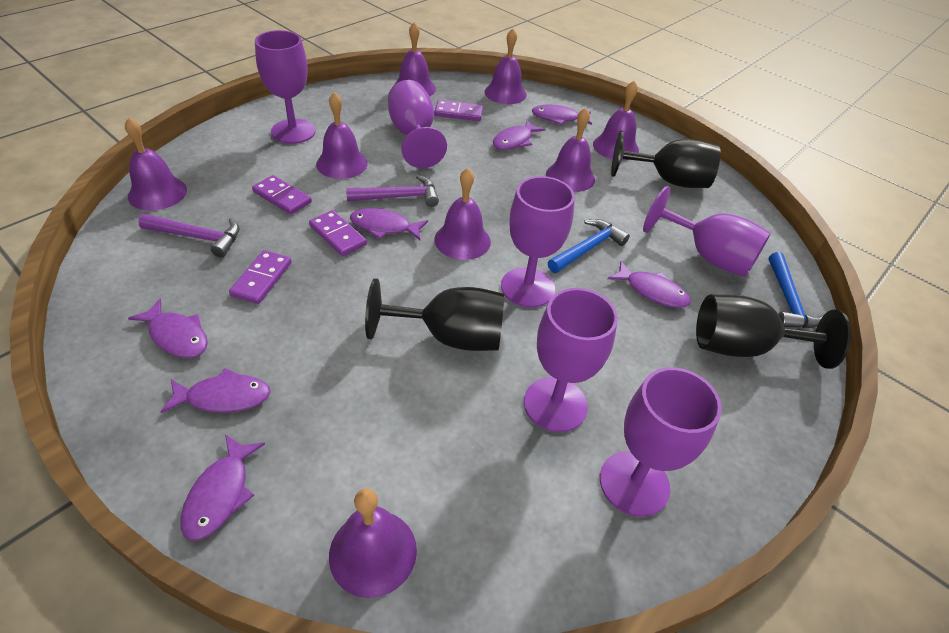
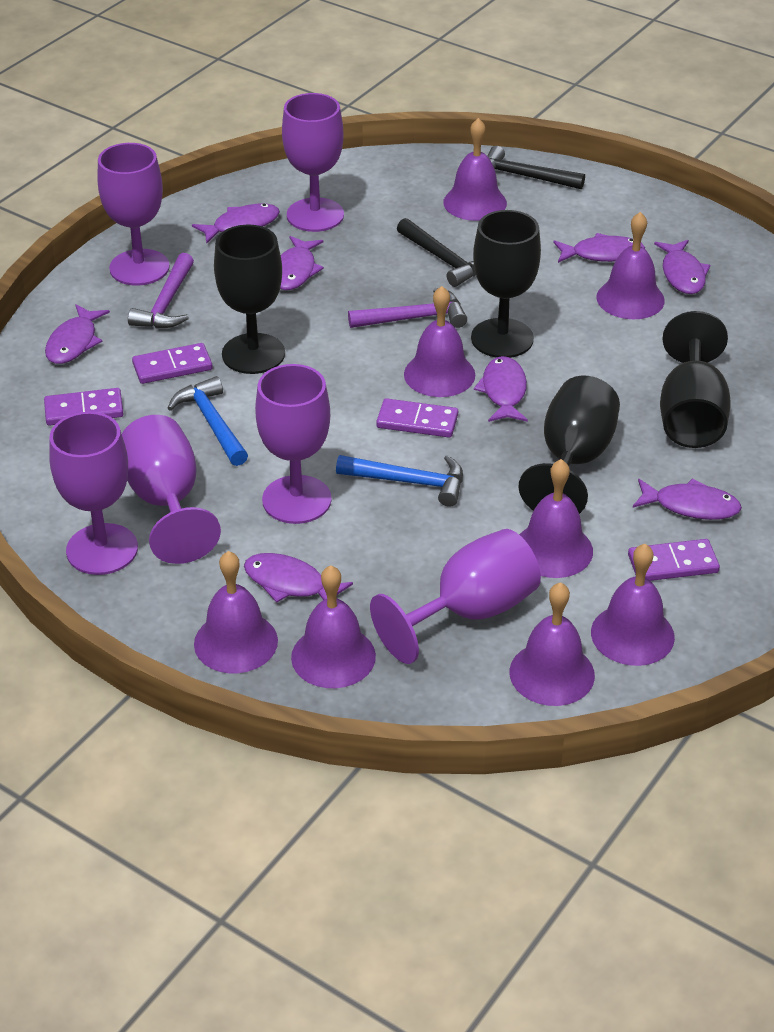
black goblet: [365,278,504,351] [611,131,721,188] [696,294,851,369] = 3 -> [214,225,285,374] [471,210,541,358] [519,376,620,514] [660,311,731,448] = 4
black hammer: none = 0 -> [397,218,476,287] [488,146,585,190] = 2
purple fish: [128,299,208,358] [160,368,271,413] [181,434,265,541] [350,208,428,240] [493,120,546,150] [531,105,592,125] [607,261,691,308] = 7 -> [45,304,110,364] [192,204,280,244] [244,553,353,603] [280,236,324,290] [474,356,528,422] [553,233,645,263] [633,479,742,520] [654,240,710,294] = 8

